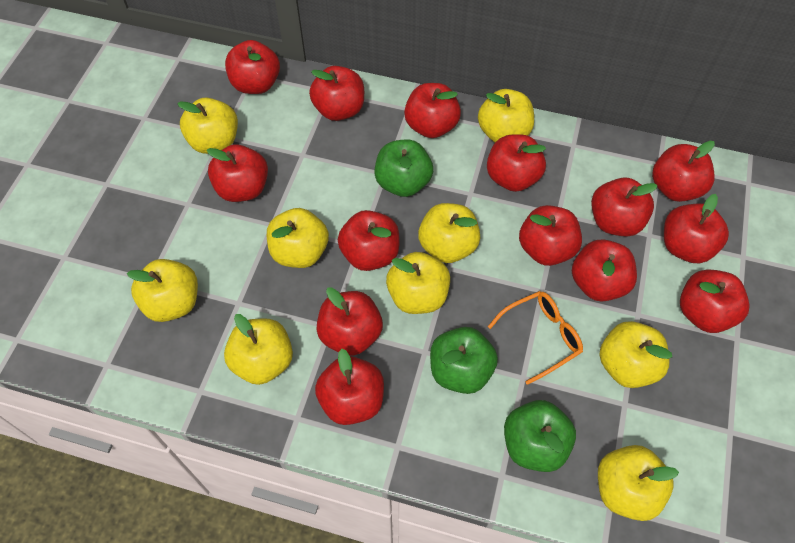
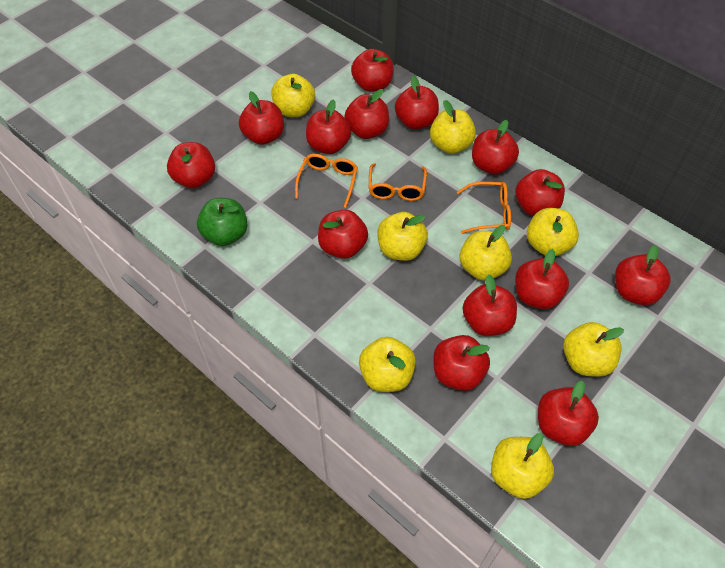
green apple: [374,139,433,197] [430,327,498,394] [504,400,576,472] = 3 -> [197,198,248,246] = 1
orange glasses: [488,291,583,385] = 1 -> [295,154,358,208] [369,163,427,201] [457,182,511,234] = 3
yellow apple: [127,259,198,322] [177,98,238,154] [224,314,293,385] [267,208,329,268] [386,252,450,314] [418,203,480,263] [478,89,534,142] [598,445,679,521] [600,321,672,388] = 9 -> [271,74,315,117] [359,337,416,392] [377,212,428,261] [430,100,476,154] [460,225,512,280] [491,433,554,499] [527,208,579,256] [563,322,624,377] = 8

